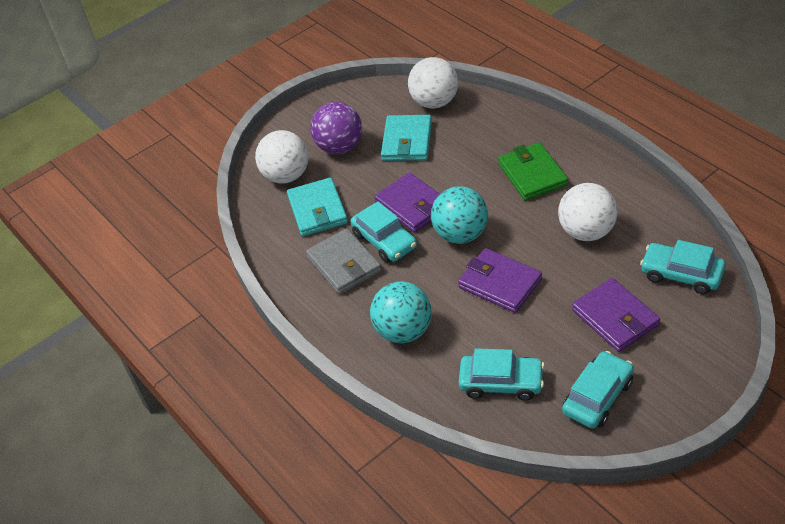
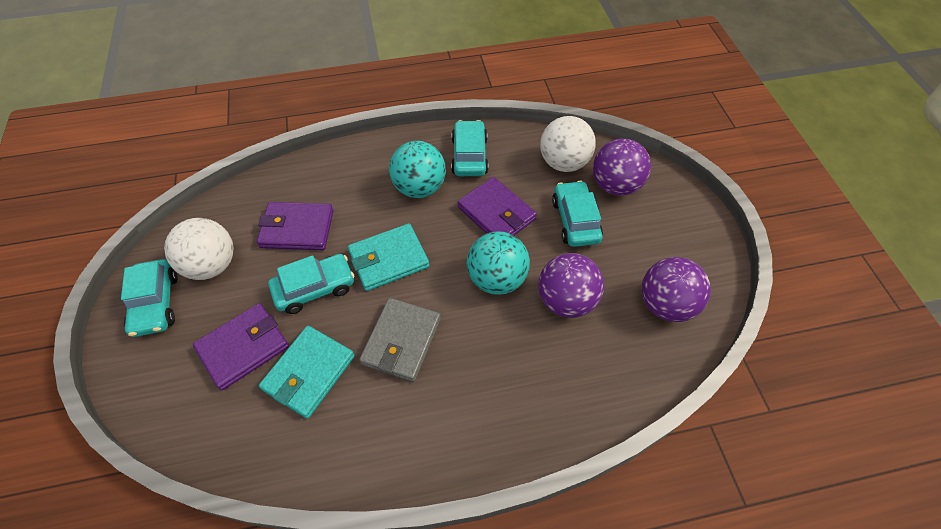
green wallet: [498,142,568,201] = 1 -> none = 0
purple ball: [310,102,362,154] = 1 -> [538,253,604,318] [593,139,651,196] [642,257,711,322] = 3
white ball: [255,130,309,184] [408,57,458,108] [558,183,618,241] = 3 -> [164,218,234,280] [540,116,596,172] = 2

